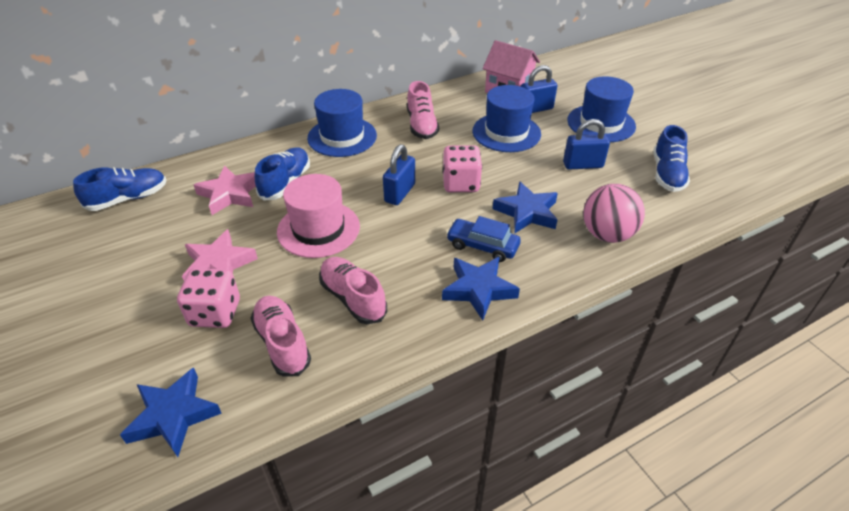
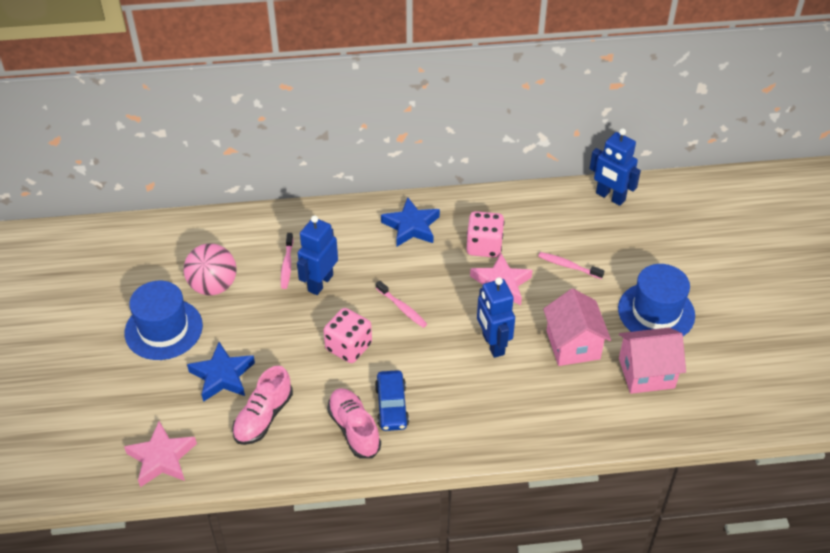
blue hat: [307,89,377,157] [472,85,541,152] [567,76,636,142] = 3 -> [125,281,203,360] [618,264,695,336] = 2
blue padlock: [383,144,415,205] [521,65,557,113] [563,119,610,170] = 3 -> none = 0
blue robot: none = 0 -> [297,215,338,295] [477,277,515,358] [590,128,641,206] = 3
blue shoe: [73,167,167,211] [255,147,310,201] [653,125,690,192] = 3 -> none = 0
blue star: [120,367,222,457] [442,257,520,320] [493,181,558,233] = 3 -> [187,342,255,402] [381,197,440,246] = 2
pink hat: [277,174,360,258] = 1 -> none = 0
pink house: [483,40,540,93] = 1 -> [543,289,611,366] [619,328,686,394] = 2
pink shoe: [250,296,311,377] [319,257,387,324] [407,81,439,139] = 3 -> [232,366,293,445] [327,388,381,459] = 2
pink toothbrush: none = 0 -> [281,233,293,289] [376,281,427,328] [538,252,604,279] = 3

